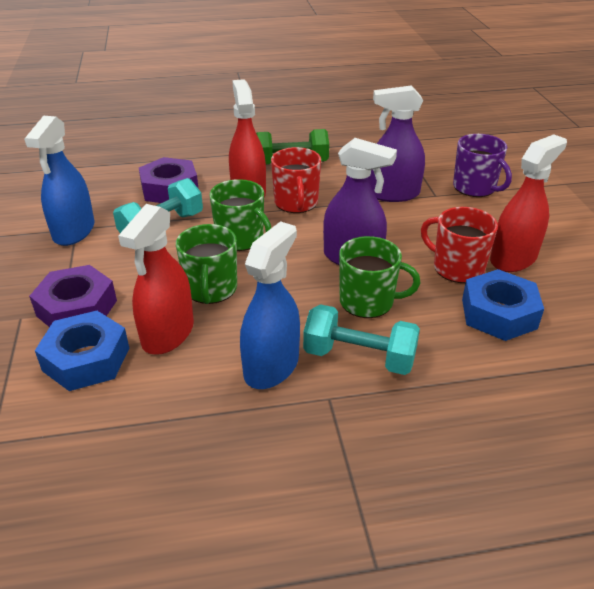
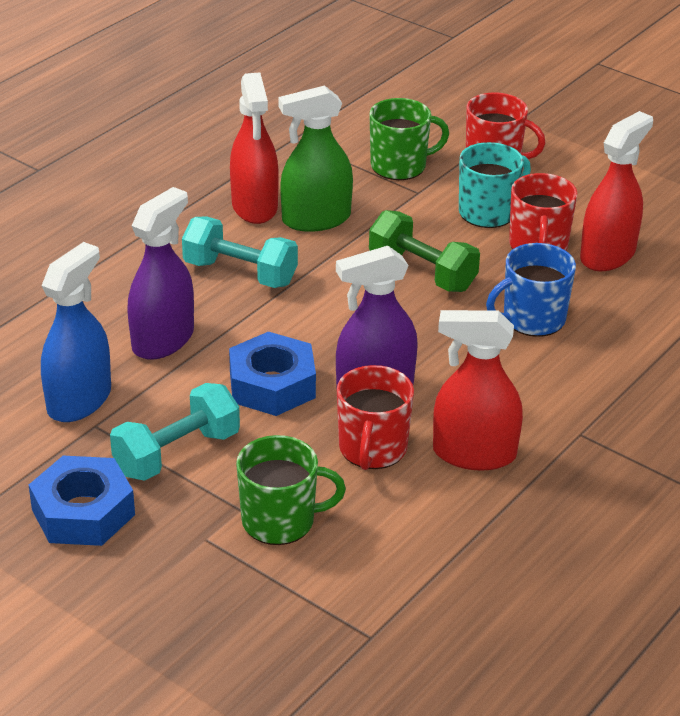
blue mug: none = 0 -> [486,243,576,337] = 1
blue spray bottle: [24,116,94,246] [240,221,300,389] = 2 -> [41,242,111,422] = 1
green mug: [176,224,237,304] [210,179,271,251] [339,236,420,318] = 3 -> [236,435,346,545] [369,98,449,180] = 2
green spray bottle: none = 0 -> [278,85,353,232] = 1
purple mug: [453,134,512,197] = 1 -> none = 0
purple nut: [29,265,117,327] [139,157,199,203] = 2 -> none = 0
red mug: [271,147,321,213] [421,207,498,283] = 2 -> [337,365,414,470] [466,92,545,159] [509,173,578,250] = 3
turquoise mug: none = 0 -> [459,142,531,228] = 1

